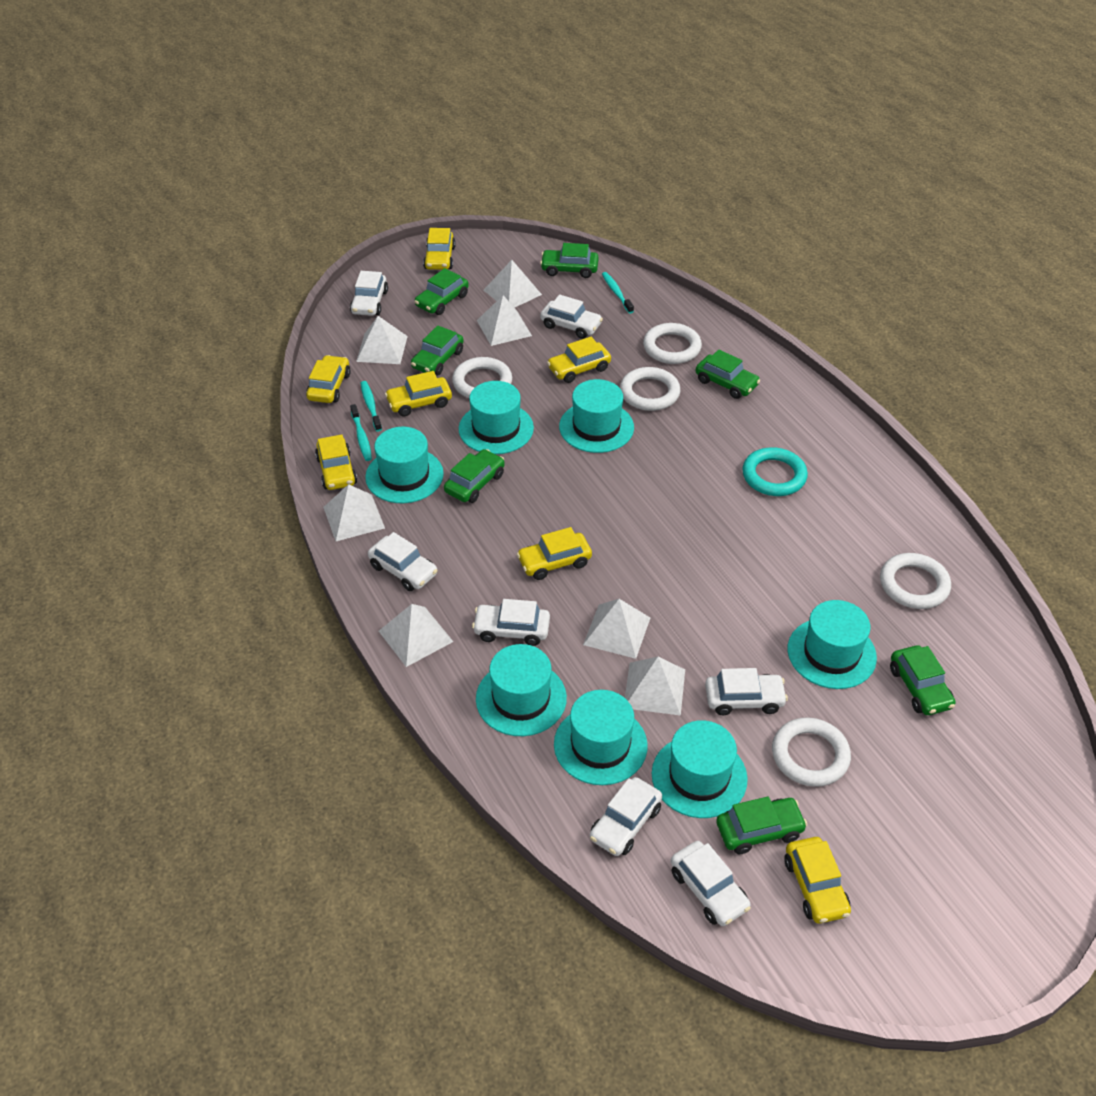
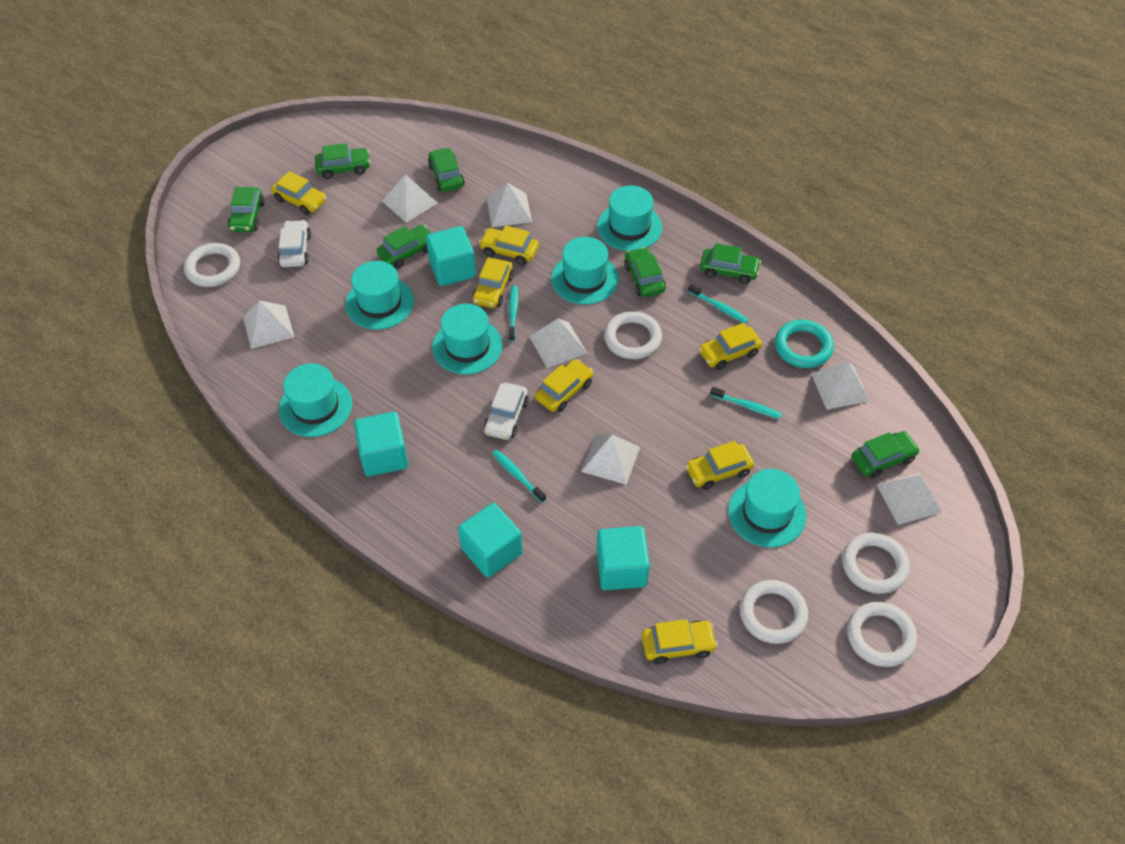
turquoise cube: none = 0 -> [354,412,408,476] [426,226,476,286] [458,503,523,578] [597,526,650,590] = 4
turquoise hat: [365,427,444,503] [459,381,534,454] [476,644,567,736] [554,690,648,785] [559,379,634,453] [652,720,748,818] [788,600,877,689] = 7 -> [279,363,352,437] [345,261,414,330] [432,304,503,375] [551,237,619,304] [597,185,662,251] [728,469,807,547] = 6
turquoise toothbrush: [350,404,372,461] [361,381,382,431] [602,272,634,313] = 3 -> [492,450,546,503] [509,286,518,342] [688,284,749,324] [710,387,782,419] = 4
white car: [350,271,388,316] [368,532,438,591] [472,599,550,646] [540,294,603,339] [590,777,662,856] [671,841,751,926] [705,668,788,715] = 7 -> [278,220,311,267] [484,383,529,440] = 2

